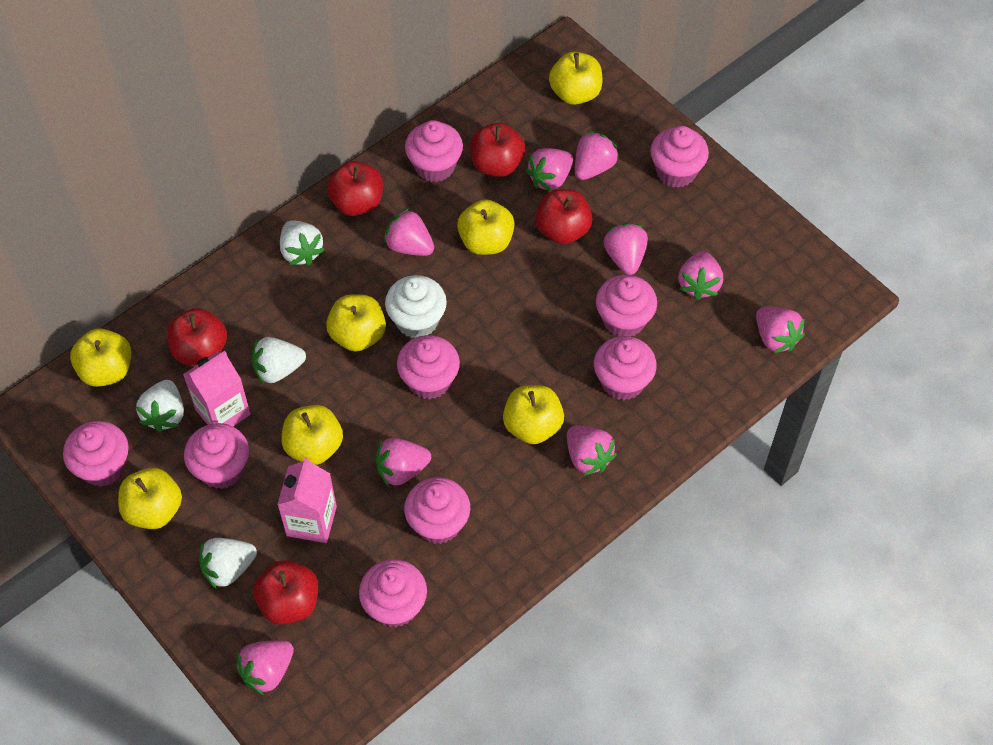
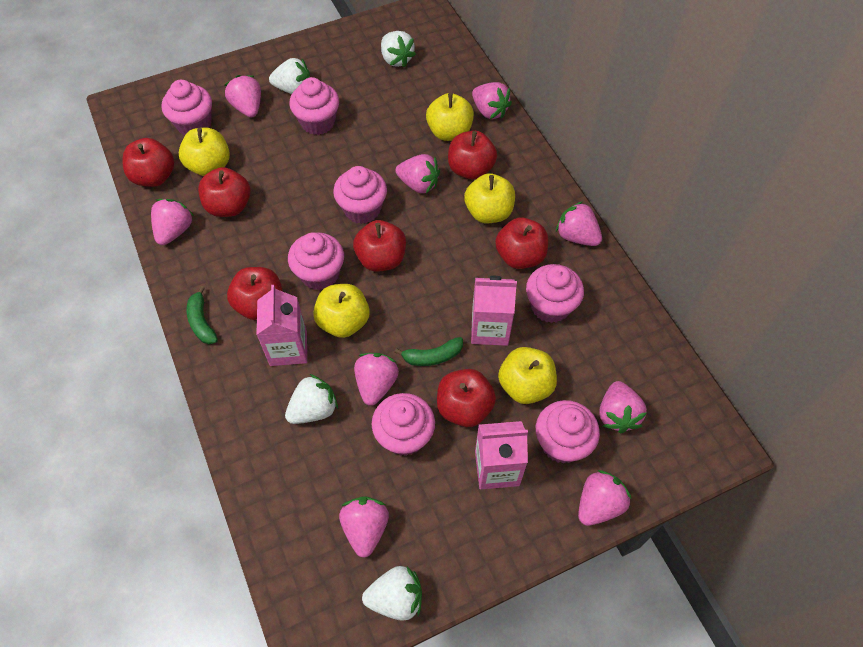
green banana: none = 0 -> [187,286,218,344] [394,337,463,366] = 2
pink carton: [183,351,251,426] [277,457,337,543] = 2 -> [256,285,307,366] [471,276,517,346] [475,421,528,489] = 3
pink cupcake: [63,421,129,487] [184,423,249,489] [359,559,427,627] [397,335,460,400] [404,477,470,544] [405,120,463,182] [594,336,657,400] [596,275,657,337] [650,126,709,188] = 9 -> [162,80,212,135] [288,232,344,290] [289,77,339,135] [333,166,387,224] [372,393,435,456] [526,264,584,323] [536,400,600,464] = 7
red apple: [167,308,227,365] [253,560,318,625] [327,161,383,216] [470,123,526,177] [535,189,592,244] = 5 -> [122,138,174,187] [198,167,250,217] [227,267,283,320] [353,220,406,272] [437,369,496,427] [448,131,497,180] [495,218,548,269] = 7
white cupcake: [385,275,447,338] = 1 -> none = 0
yellow apple: [70,328,131,387] [118,468,182,529] [281,405,343,465] [326,294,386,352] [457,199,515,255] [503,385,564,444] [549,52,603,105] = 7 -> [179,128,230,176] [313,284,370,338] [426,93,474,141] [464,173,515,223] [498,347,557,404] = 5

